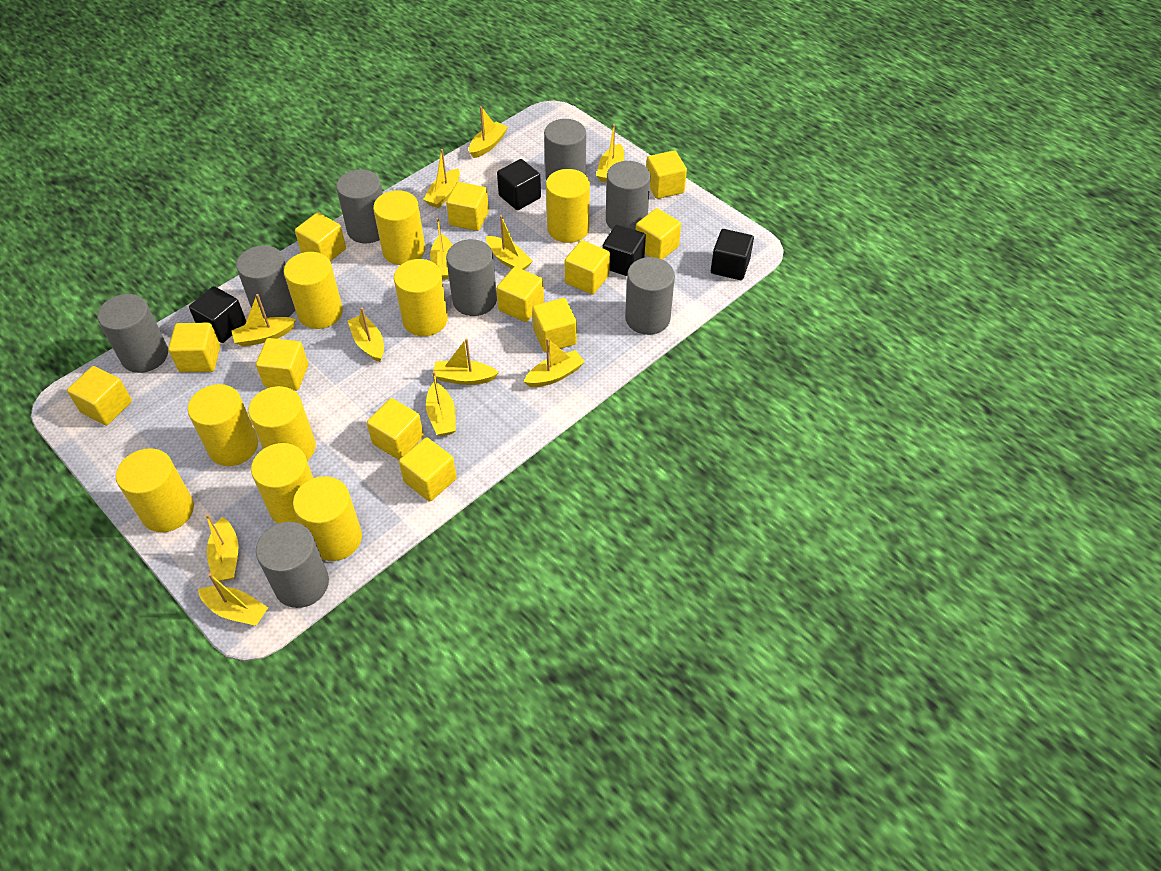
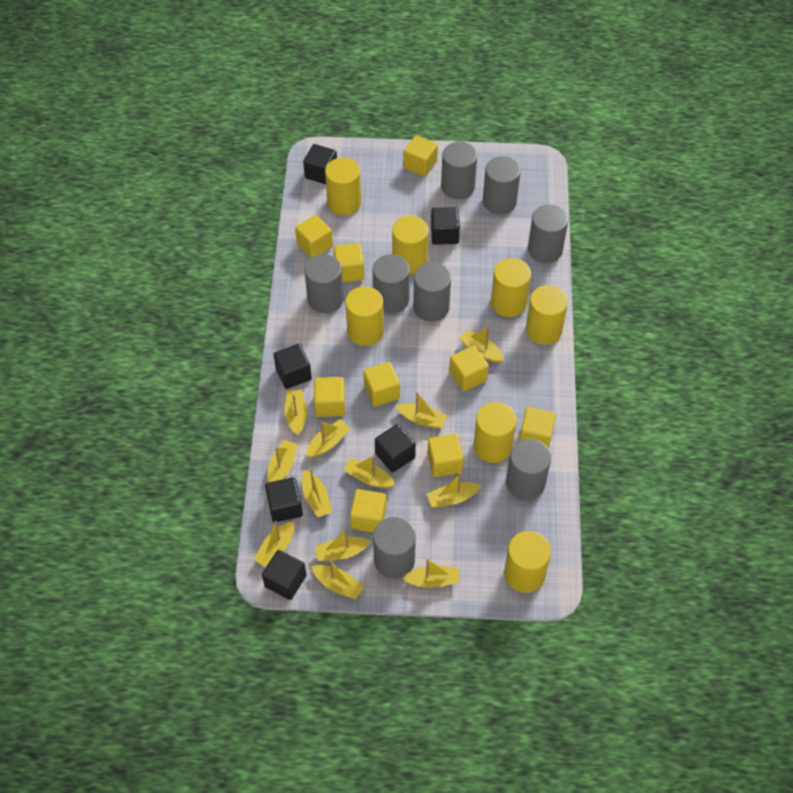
black cube: [189,286,246,343] [497,159,541,210] [603,225,646,276] [711,229,754,280] = 4 -> [262,550,306,600] [265,477,303,522] [273,344,312,389] [303,144,337,184] [375,424,416,473] [431,207,460,245] = 6
yellow cube: [67,366,132,425] [168,323,220,372] [256,338,308,391] [295,212,346,261] [367,398,424,460] [399,437,457,502] [446,182,489,231] [496,267,544,322] [532,298,577,353] [565,240,610,295] [636,208,681,260] [646,150,687,199] = 12 -> [295,215,333,258] [314,377,345,417] [334,243,365,282] [350,489,387,533] [363,362,400,407] [403,135,438,177] [427,434,464,477] [449,346,489,392] [519,407,556,449] = 9
yellow cylinder: [116,448,194,532] [188,384,258,466] [248,386,316,461] [251,443,313,524] [284,252,343,329] [293,476,362,561] [373,190,425,265] [394,259,448,336] [546,169,590,243] = 9 -> [325,157,361,215] [346,286,384,346] [392,216,429,274] [474,402,517,463] [491,258,531,317] [504,531,551,593] [526,285,568,345] = 7

